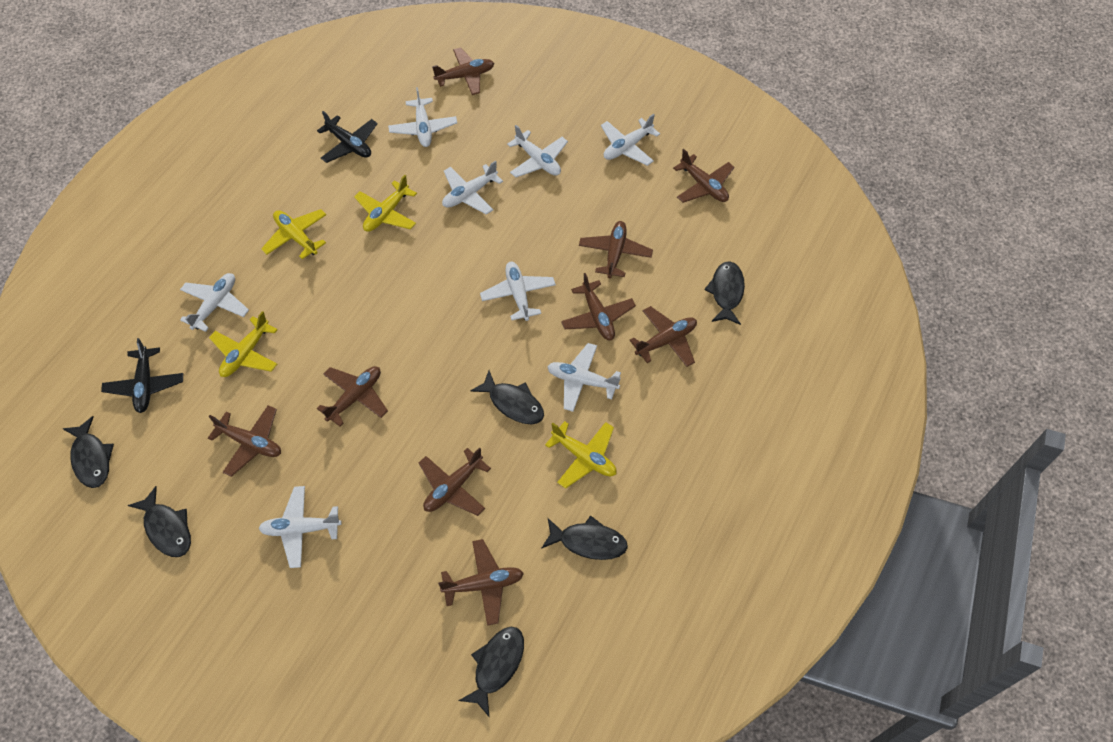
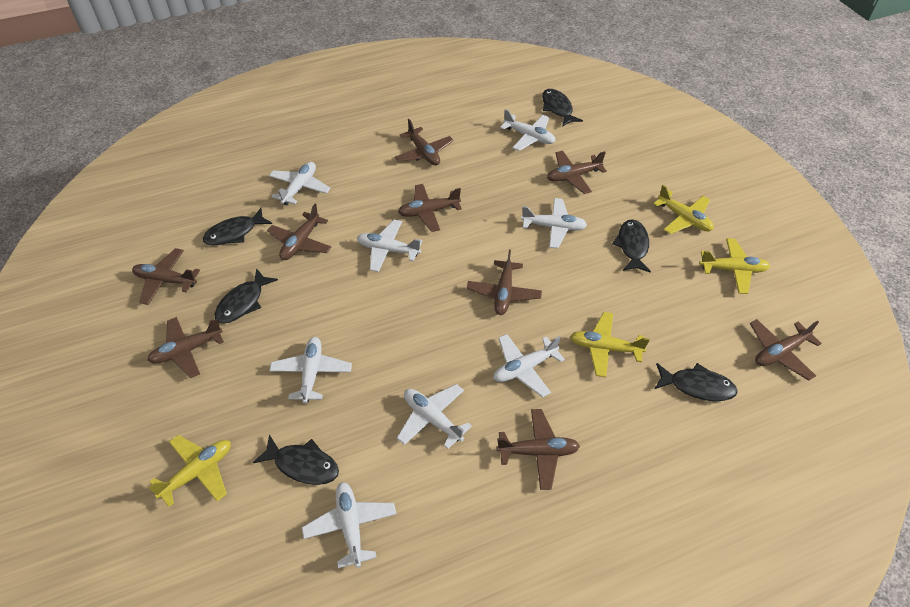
black plane: [101,338,183,413] [317,111,378,163] = 2 -> none = 0

